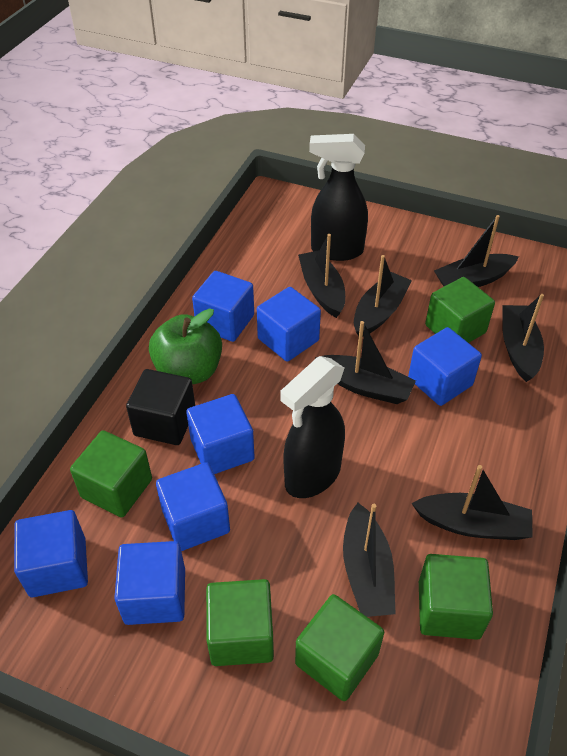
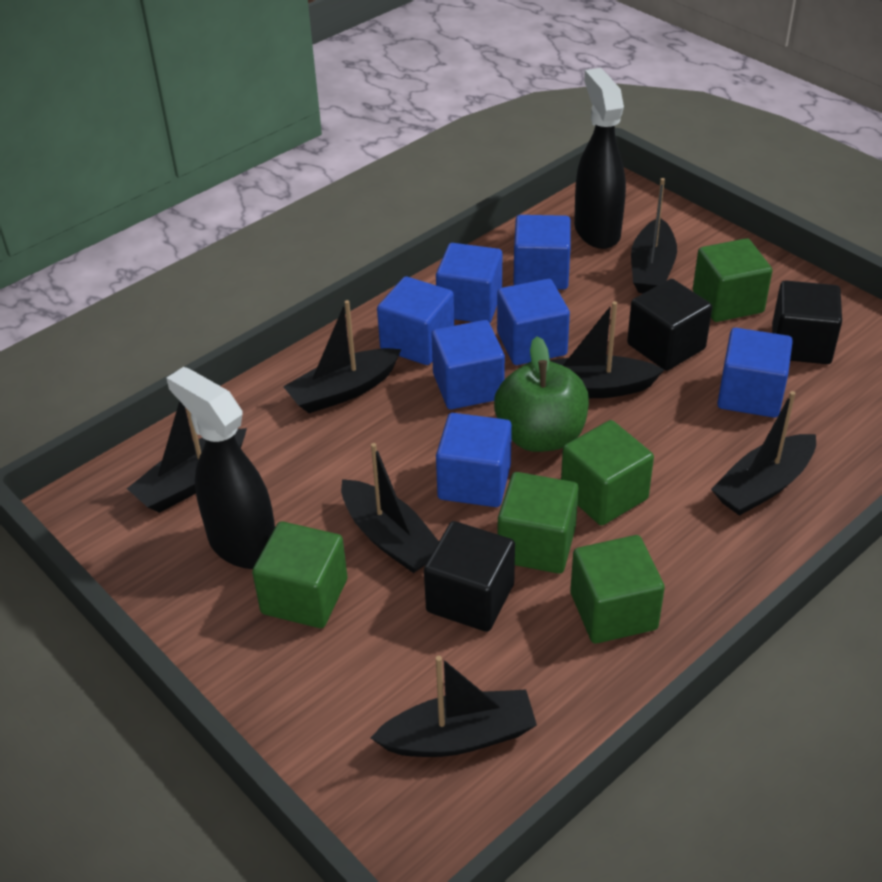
black cube: [126,369,195,445] = 1 -> [424,521,515,632] [627,279,712,371] [772,280,842,364] = 3

